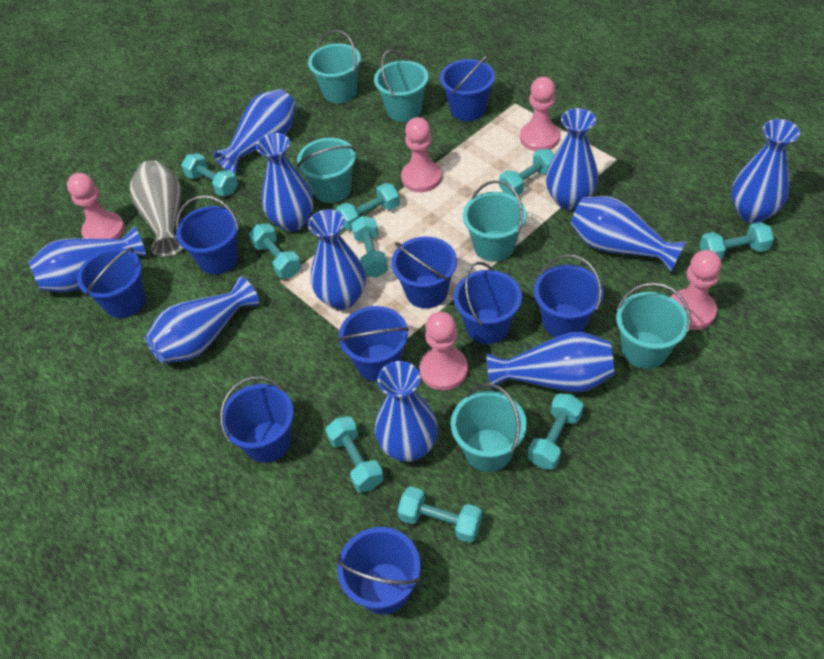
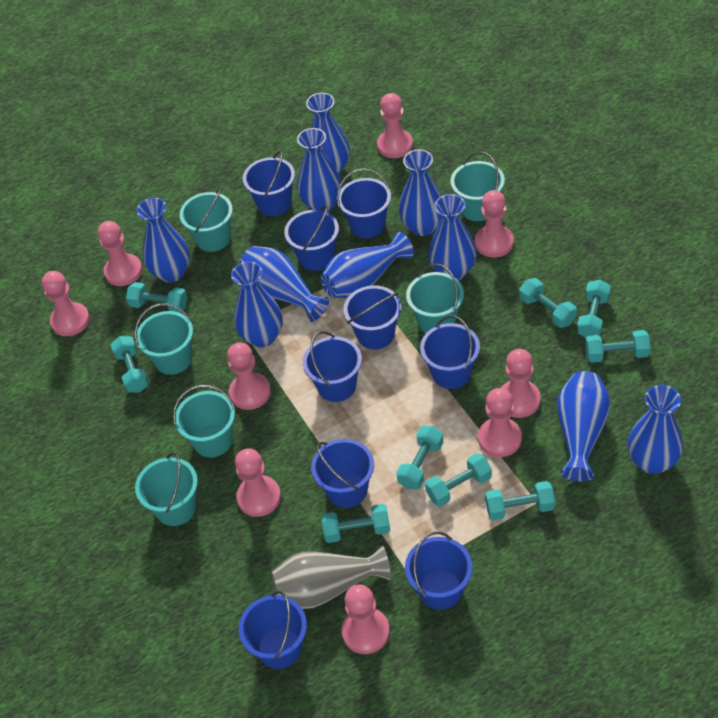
pink pawn: [67,173,125,239] [401,117,442,192] [419,312,468,391] [520,77,560,151] [671,250,722,330] = 5 -> [42,271,90,336] [98,221,142,286] [227,342,271,410] [235,448,281,517] [342,585,390,654] [377,93,413,158] [475,190,514,258] [478,388,522,457] [501,349,541,418] = 9

